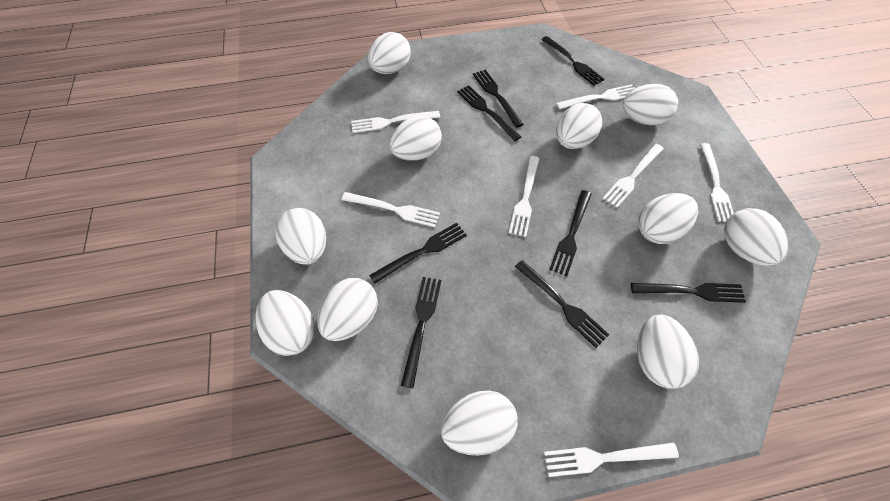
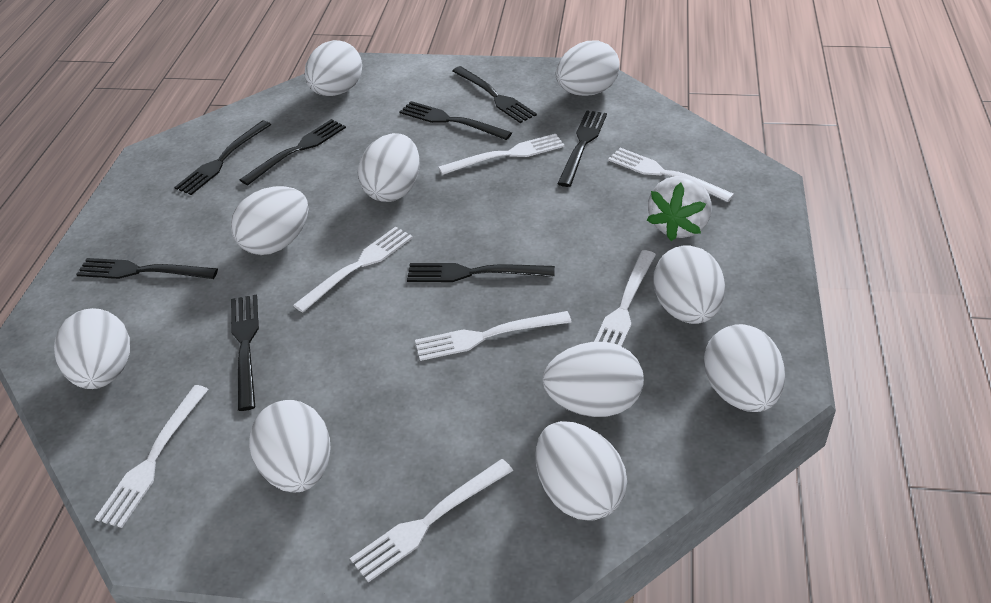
white egg: [256,290,315,356] [275,208,326,265] [317,278,378,341] [368,32,411,74] [389,116,442,161] [441,391,517,456] [556,103,602,149] [623,84,678,126] [637,315,699,389] [638,193,698,244] [724,208,788,266] = 11 -> [54,308,130,389] [231,186,308,255] [249,400,330,492] [304,40,362,96] [358,133,420,202] [536,421,627,521] [542,342,644,417] [556,41,620,96] [653,246,725,324] [704,324,785,412] = 10
white strawberry: none = 0 -> [647,176,712,241] = 1

